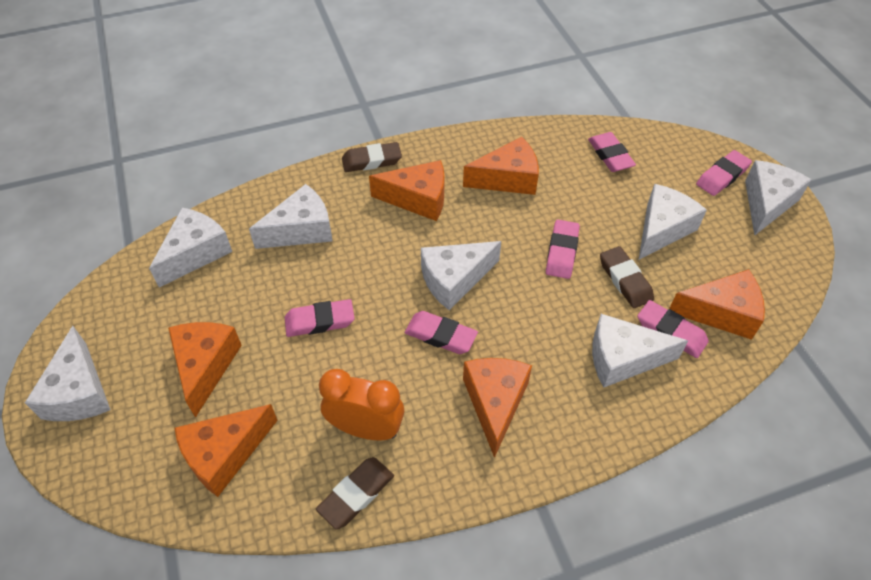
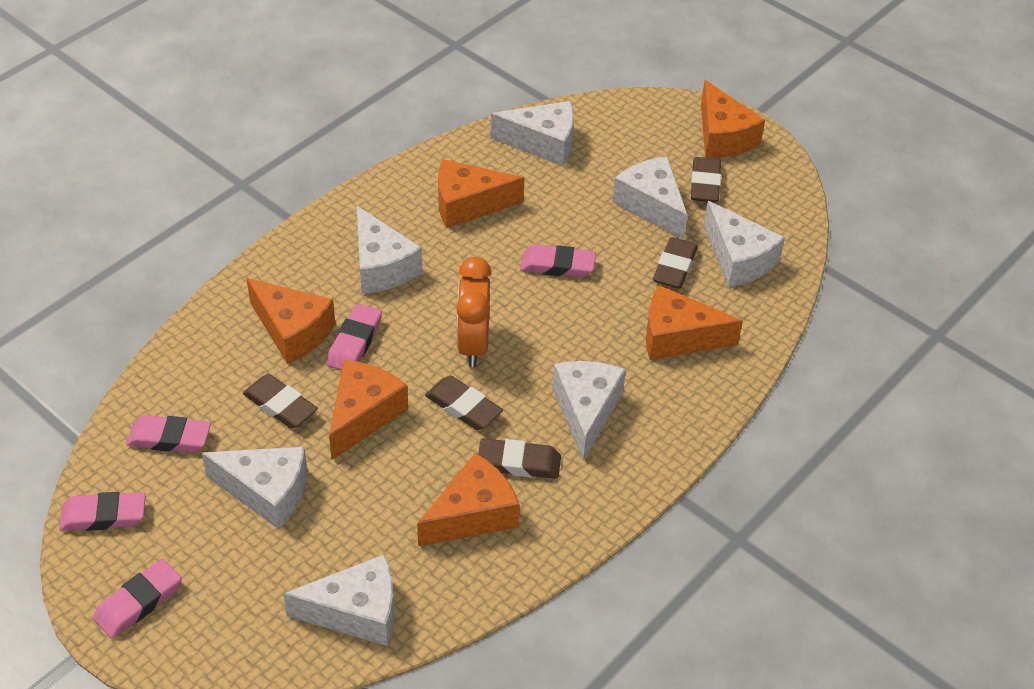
brown eraser: [316,457,394,529] [342,142,402,172] [600,246,654,308] = 3 -> [243,374,318,429] [425,376,503,430] [478,438,561,479] [653,237,698,289] [691,157,721,203] = 5
pink eraser: [285,299,355,337] [405,311,478,354] [546,220,580,279] [588,132,636,172] [638,300,709,358] [696,150,752,196] = 6 -> [59,492,146,531] [93,559,182,639] [126,415,211,453] [327,304,382,370] [520,245,596,278] = 5

